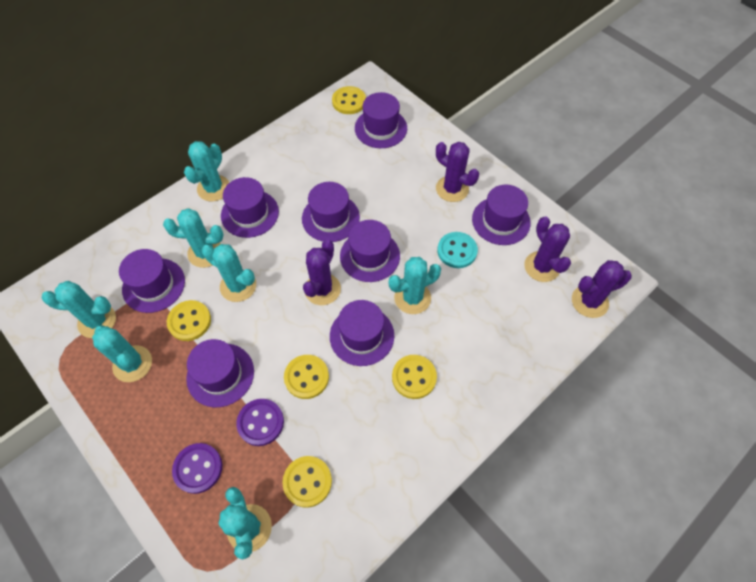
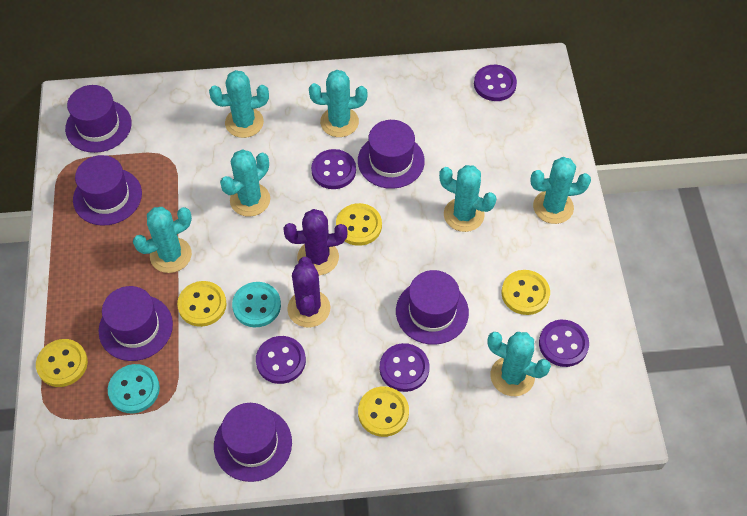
purple button: [172,443,222,494] [236,399,284,446] = 2 -> [256,336,306,384] [311,149,356,189] [380,343,429,392] [474,65,517,101] [539,320,589,367] = 5
purple cactus: [303,239,341,305] [436,142,479,202] [524,216,571,282] [572,260,632,318] = 4 -> [283,209,348,275] [287,257,330,328] = 2
purple hat: [119,249,185,313] [186,339,254,407] [221,177,279,238] [302,182,360,242] [330,300,394,366] [340,220,400,282] [355,92,407,148] [472,185,531,245] = 8 -> [65,85,132,153] [73,155,142,226] [99,286,173,361] [214,403,292,482] [358,120,425,189] [396,270,469,345] = 6
turquoise button: [437,232,478,268] = 1 -> [108,364,160,413] [232,282,281,327] = 2

